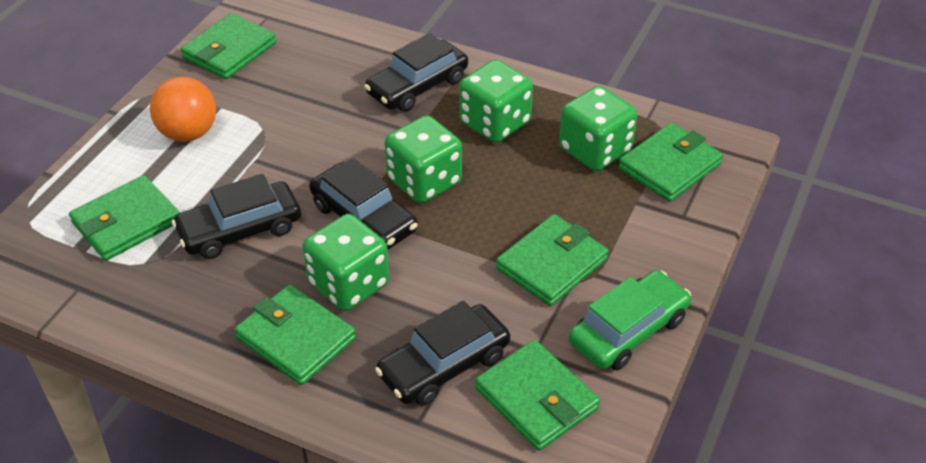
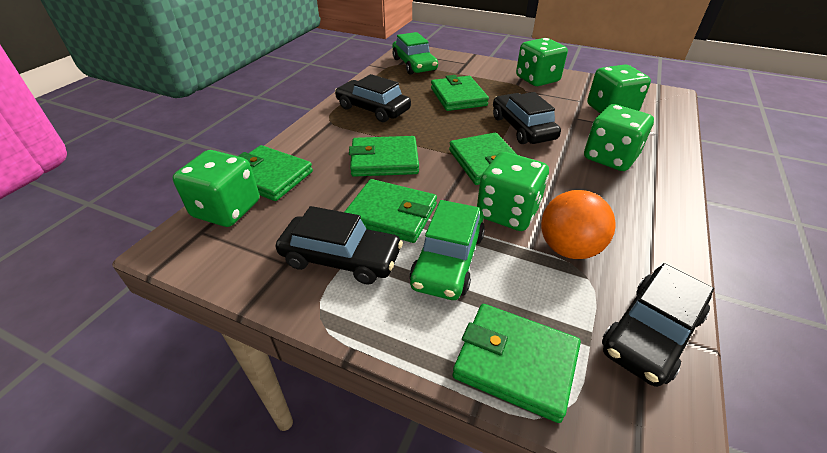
green car: [568,270,691,370] = 1 -> [393,32,438,75] [410,200,485,300] = 2
green dice: [303,214,389,311] [385,115,462,203] [459,60,533,143] [559,86,637,171] = 4 -> [173,150,259,227] [477,152,549,231] [516,38,568,86] [584,104,654,171] [587,64,651,114] = 5

